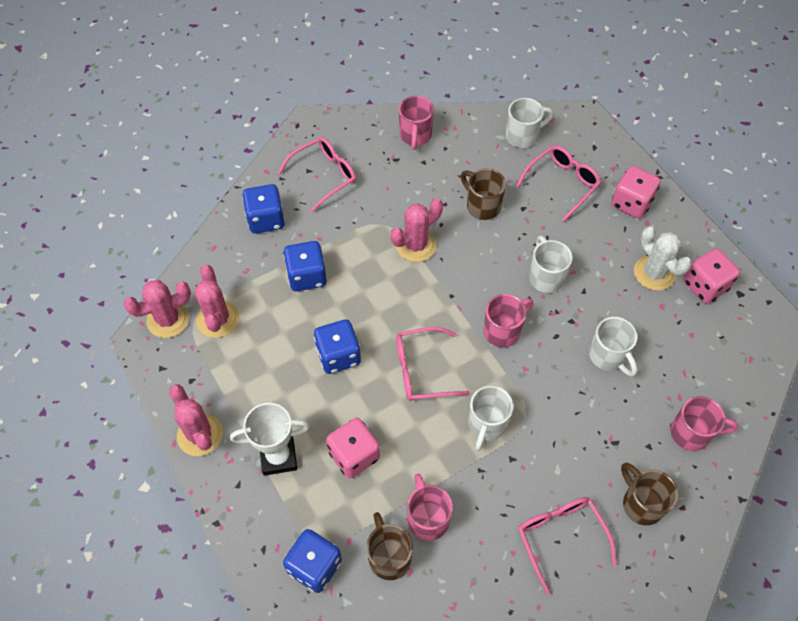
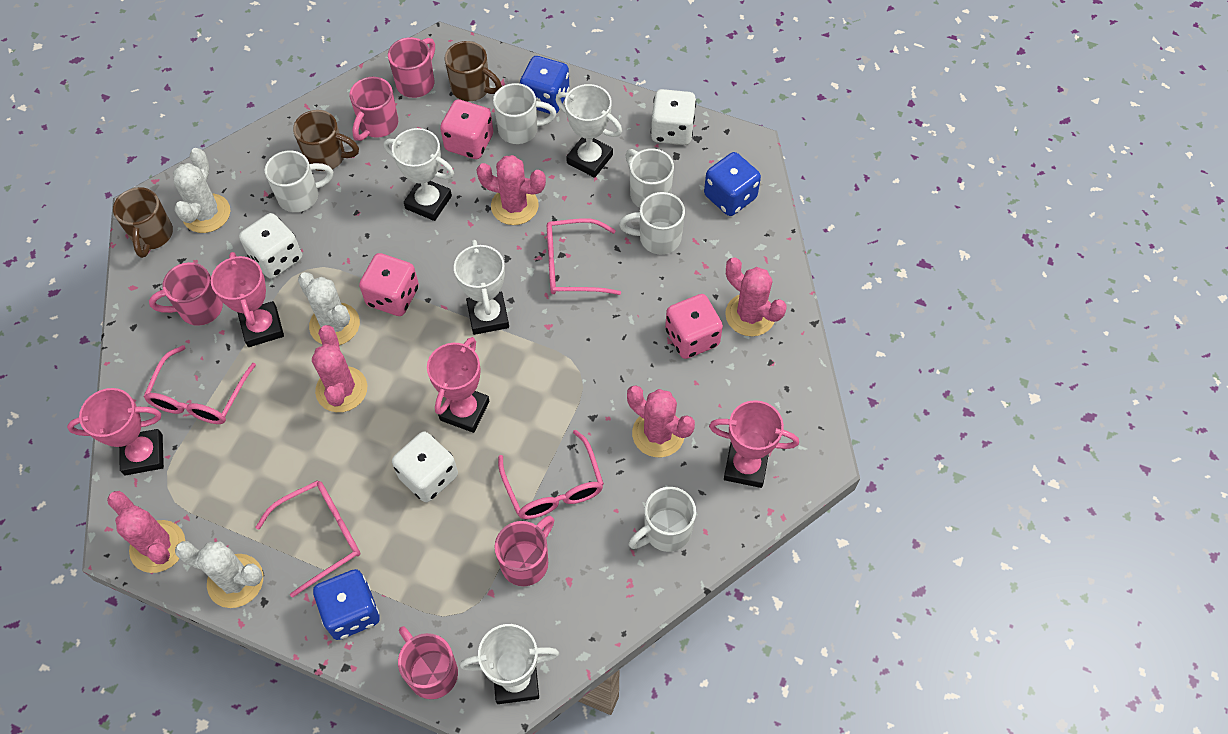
blue dice: [242,184,285,233] [283,241,327,292] [283,529,342,593] [314,319,361,374] = 4 -> [313,569,380,640] [520,56,569,114] [704,152,761,216] = 3
pink cactus: [123,280,191,338] [169,384,223,456] [195,265,239,338] [391,198,443,262] = 4 -> [107,491,185,573] [312,325,367,412] [477,155,546,225] [627,385,695,457] [725,257,787,336] = 5
pink mug: [399,96,434,150] [407,474,453,541] [483,294,533,348] [670,396,738,451] = 4 -> [149,262,223,326] [350,77,398,141] [388,37,435,98] [398,626,458,699] [494,516,554,586] = 5
pink trophy: none = 0 -> [67,388,164,475] [211,252,284,347] [427,337,490,433] [709,400,799,488] = 4
white cactus: [634,227,692,291] = 1 -> [173,148,230,233] [175,541,263,608] [298,272,360,345] = 3
white dice: none = 0 -> [239,213,302,279] [392,432,458,502] [651,89,696,145] = 3
white mug: [468,386,513,451] [505,98,554,148] [529,235,572,293] [589,317,638,377] = 4 -> [265,150,333,212] [493,83,556,144] [619,192,685,254] [626,148,674,207] [629,487,696,552] = 5
white trophy: [230,403,310,476] = 1 -> [384,128,454,221] [454,240,509,335] [460,624,559,704] [556,84,622,178] = 4

